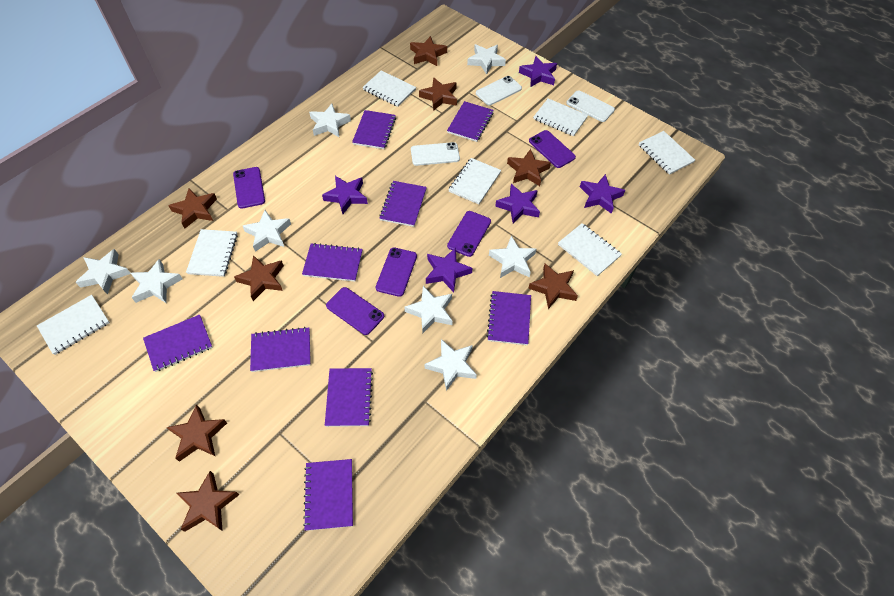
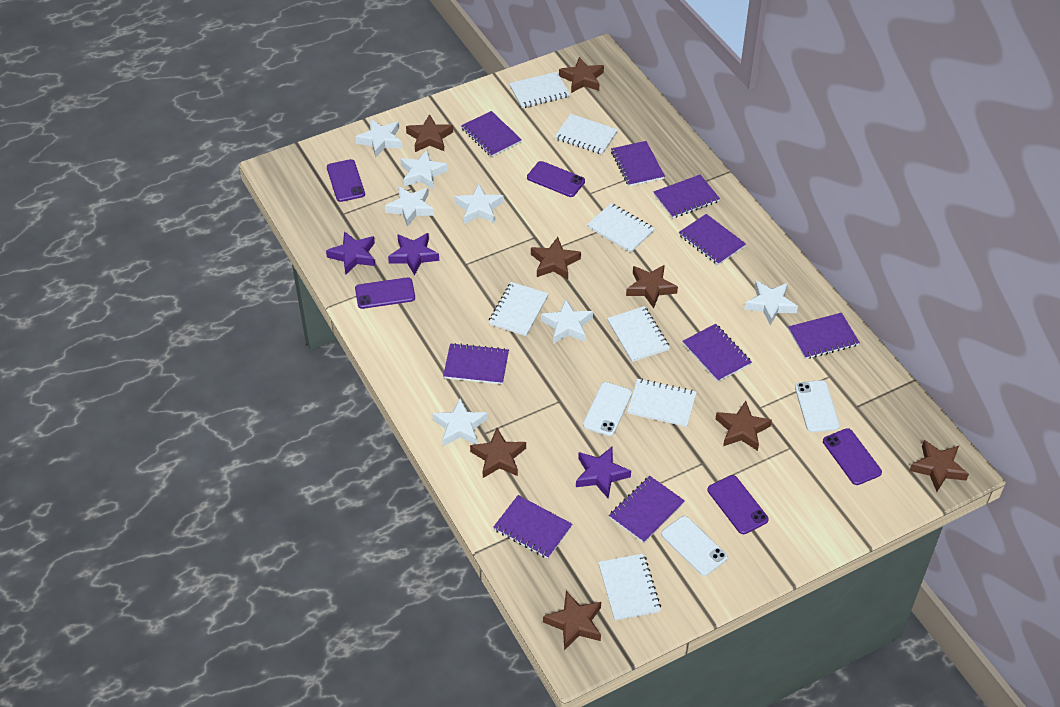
purple star: [322,176,368,214] [426,248,473,292] [495,184,540,224] [519,56,557,87] [580,174,625,214] = 5 -> [326,231,375,275] [388,233,439,276] [576,447,631,498] = 3
white star: [75,249,131,295] [131,259,182,303] [243,210,291,252] [309,103,351,137] [404,286,453,333] [425,339,477,391] [467,44,506,75] [489,236,536,278] = 8 -> [355,119,402,157] [385,186,434,227] [400,150,448,190] [432,398,488,446] [454,184,504,224] [541,298,593,344] [744,281,798,325] = 7

